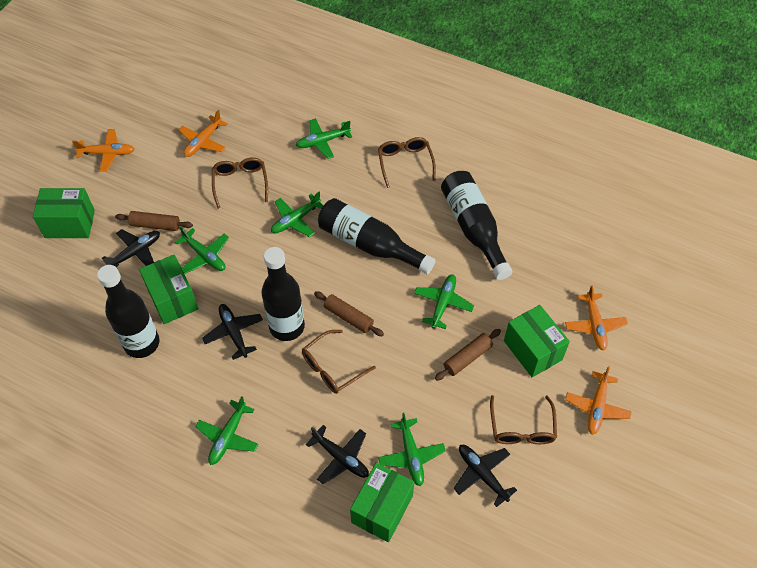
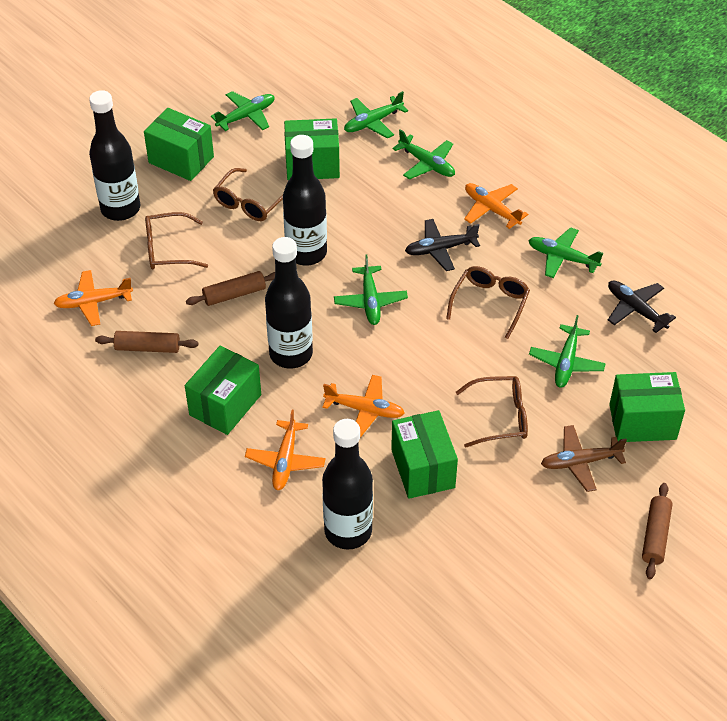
black plane: [102,229,160,269] [202,304,263,360] [306,425,369,485] [454,445,517,507] = 4 -> [405,219,480,271] [608,281,676,333] = 2
brown plane: none = 0 -> [541,425,627,492] = 1
green box: [33,188,95,238] [139,255,199,324] [350,462,414,542] [504,305,570,377] = 4 -> [144,108,214,181] [185,346,261,435] [284,118,340,180] [391,410,458,499] [609,372,685,442] = 5

